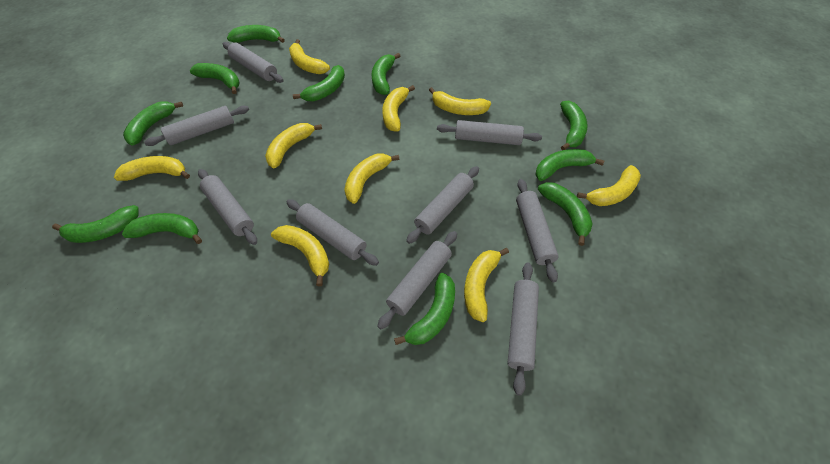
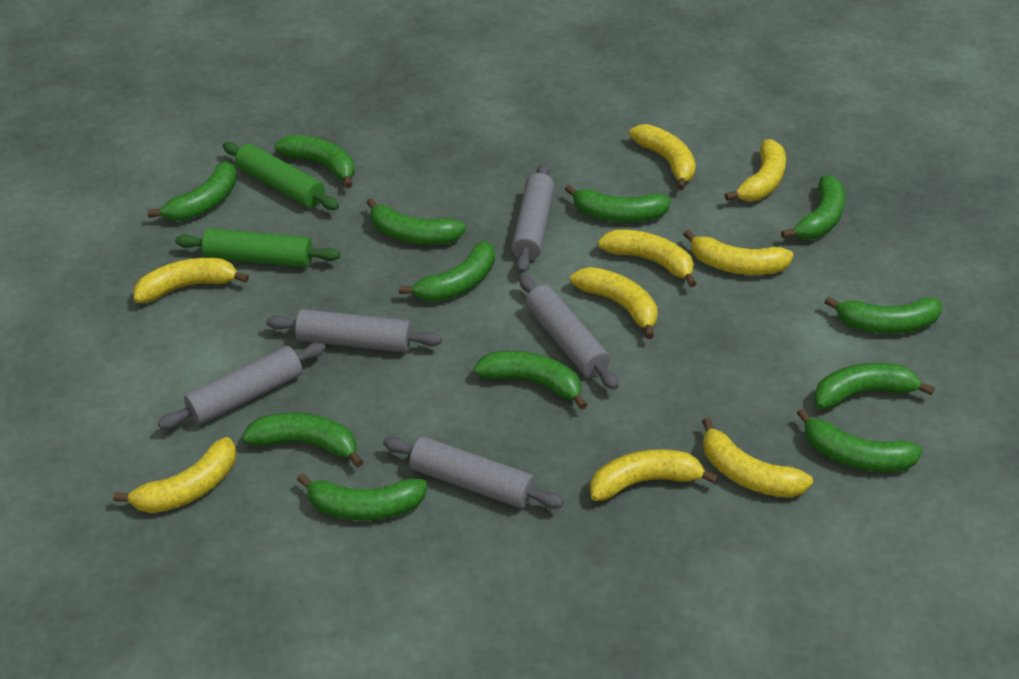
green banana: [52,205,139,243] [122,213,202,244] [123,101,183,146] [190,63,240,94] [227,25,285,43] [293,65,345,101] [372,53,400,95] [394,273,455,345] [535,149,604,181] [538,182,593,246] [560,101,588,150] = 11 -> [148,161,237,221] [242,413,364,467] [274,135,355,188] [297,473,428,521] [366,198,466,245] [399,241,495,302] [473,351,587,410] [565,184,671,222] [781,175,845,239] [797,408,923,472] [814,363,935,409] [824,296,942,333] = 12
green rolling pin: none = 0 -> [175,228,340,267] [223,142,339,210] = 2
grey rolling pin: [144,106,249,146] [198,169,257,245] [223,42,283,83] [286,199,379,266] [377,231,457,329] [406,166,479,244] [437,120,542,145] [507,262,539,396] [516,179,559,282] = 9 -> [158,343,326,429] [266,309,442,353] [383,437,564,509] [511,163,554,273] [519,275,618,390] = 5

